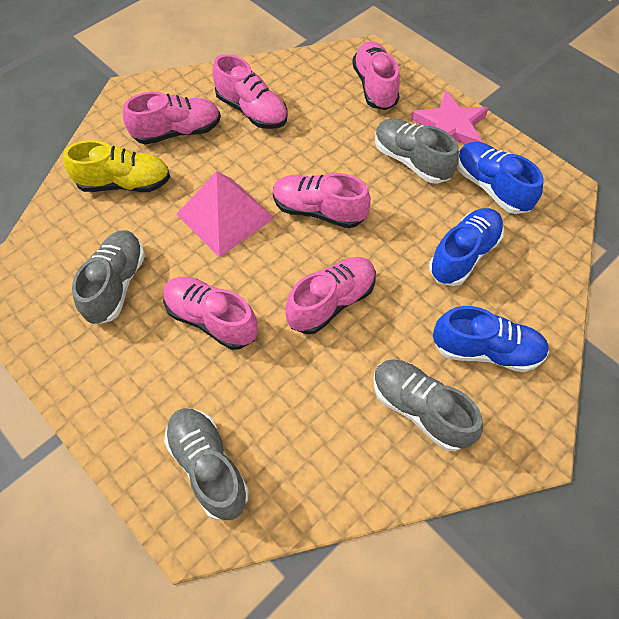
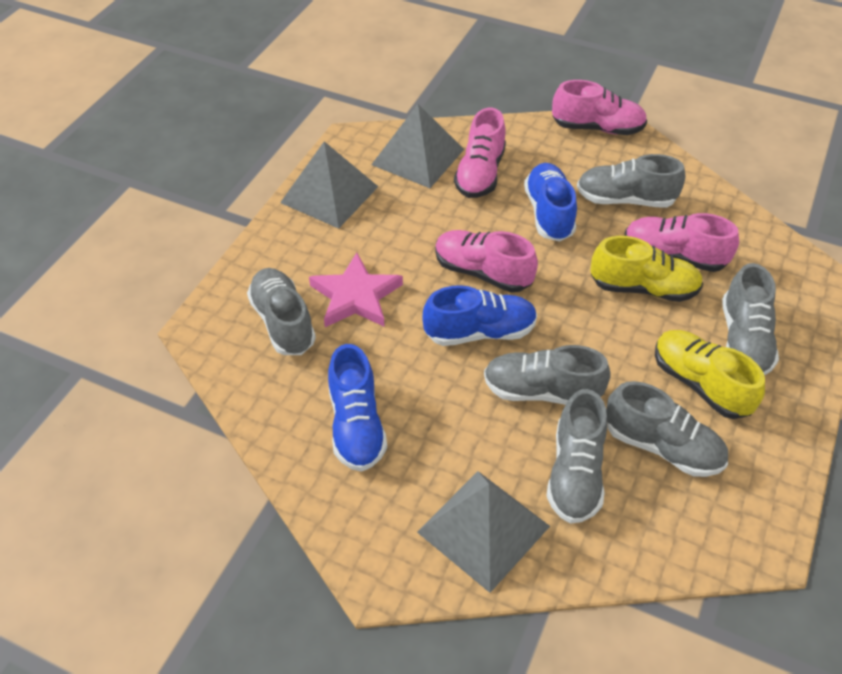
grey pyramid: none = 0 -> [280,142,378,229] [371,104,464,188] [417,471,550,593] = 3
grey shoe: [72,230,145,325] [164,408,249,521] [374,359,483,451] [375,118,459,184] = 4 -> [247,268,316,355] [484,345,611,405] [546,389,608,524] [577,154,685,208] [606,381,728,477] [722,263,779,375] = 6
pink pyramid: [176,171,274,258] = 1 -> none = 0
pink shoe: [123,92,221,144] [163,277,258,350] [212,54,288,129] [273,173,371,228] [285,257,376,334] [352,41,400,110] = 6 -> [435,230,538,293] [454,108,506,198] [552,80,647,135] [625,213,739,272] = 4
yellow shoe: [63,140,170,192] = 1 -> [590,236,703,302] [655,330,765,419] = 2

